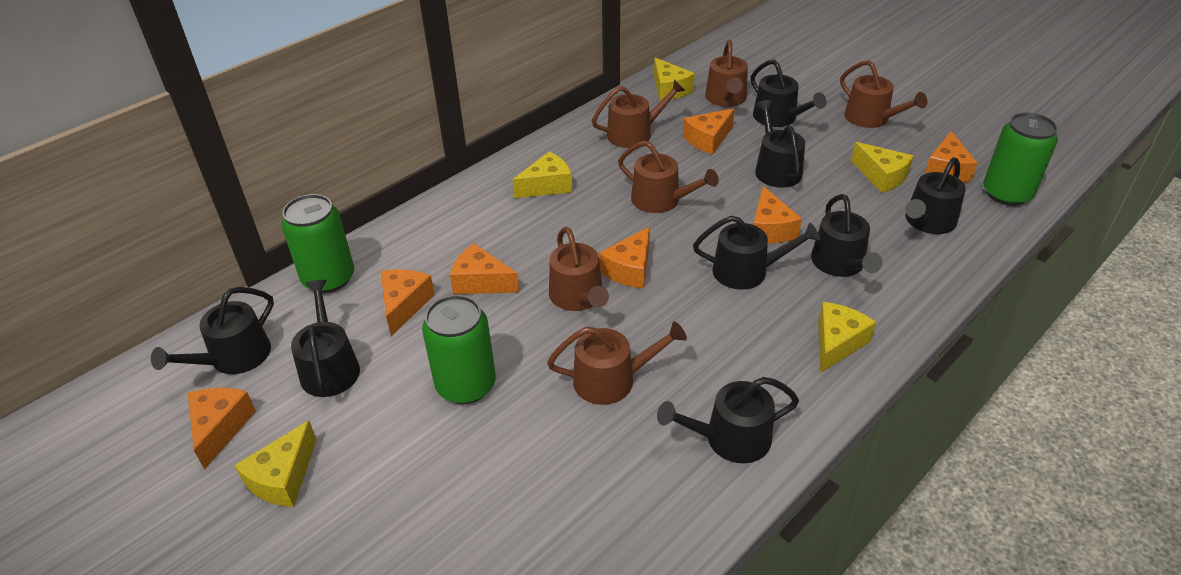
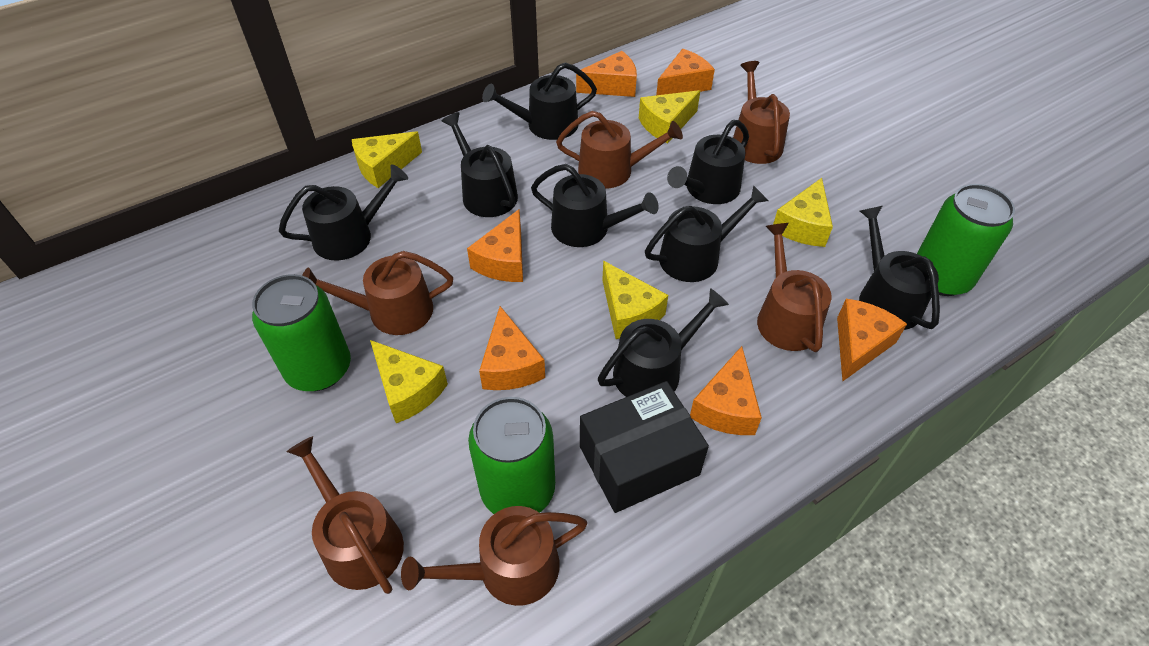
black box: none = 0 -> [580,381,709,513] = 1
orange cheese: [188,388,256,470] [381,269,435,336] [450,243,519,294] [599,227,650,289] [683,108,735,154] [753,186,802,244] [925,131,978,183] = 7 -> [467,209,523,282] [479,306,545,390] [576,51,637,97] [656,49,715,95] [690,346,762,435] [837,299,907,382] = 6

